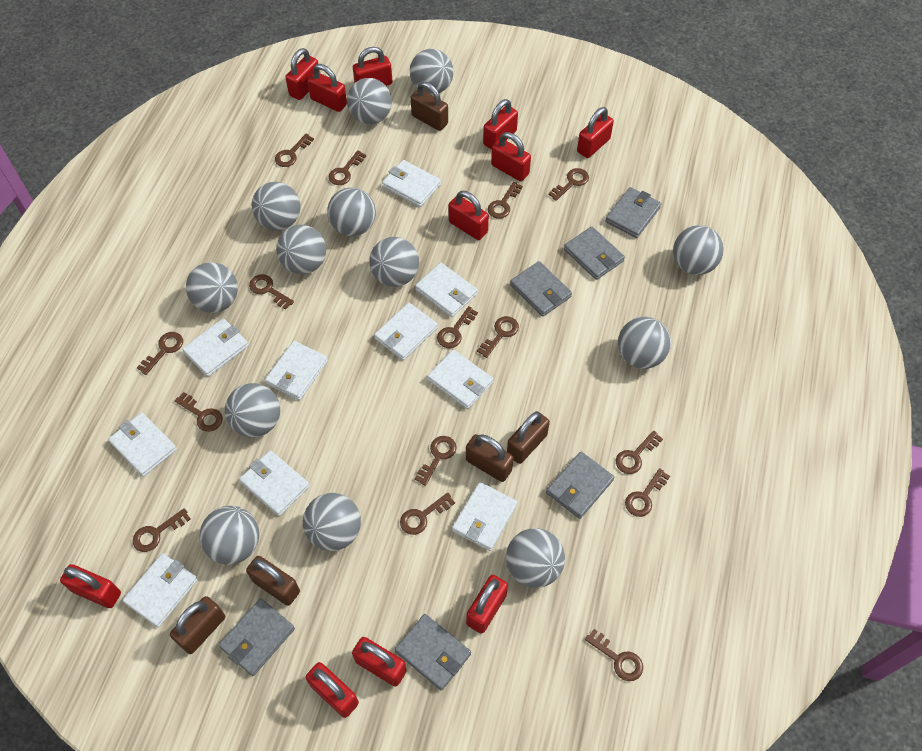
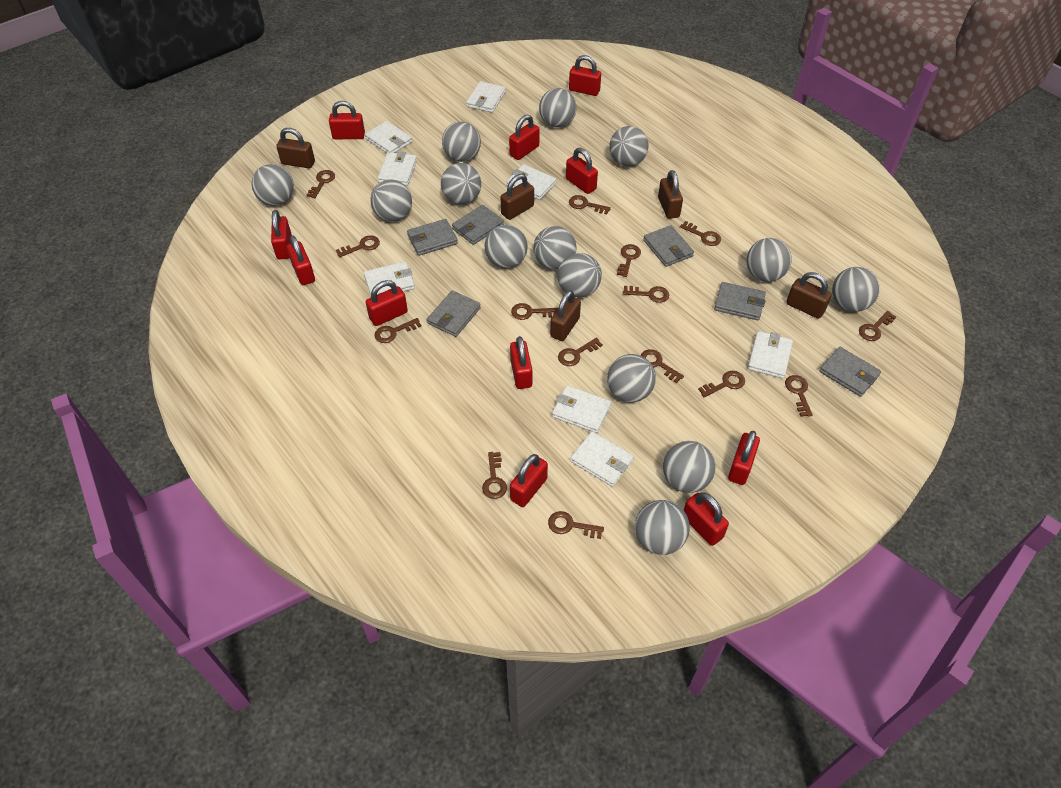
grey ball: [186,262,238,313] [199,506,259,565] [225,383,280,437] [252,182,301,230] [276,225,326,274] [303,493,361,551] [327,187,376,236] [347,78,392,124] [369,237,419,287] [410,49,454,95] [506,528,565,588] [618,317,671,369] [673,225,724,275] = 13 -> [252,164,294,206] [370,180,412,222] [441,163,481,204] [442,121,481,162] [484,225,528,268] [533,226,577,270] [539,88,576,127] [558,253,602,297] [607,354,656,402] [609,126,649,166] [635,500,690,555] [663,441,716,493] [747,238,792,282] [832,267,880,312] = 14
white wallet: [108,413,177,477] [122,553,198,627] [182,318,249,377] [239,450,310,516] [265,341,328,400] [374,303,438,360] [382,160,441,207] [415,263,478,317] [427,350,493,409] [452,482,518,551] = 10 -> [364,261,415,295] [365,121,412,153] [378,151,417,186] [466,81,506,113] [506,164,556,200] [552,385,611,433] [570,431,634,487] [748,331,793,379] = 8

